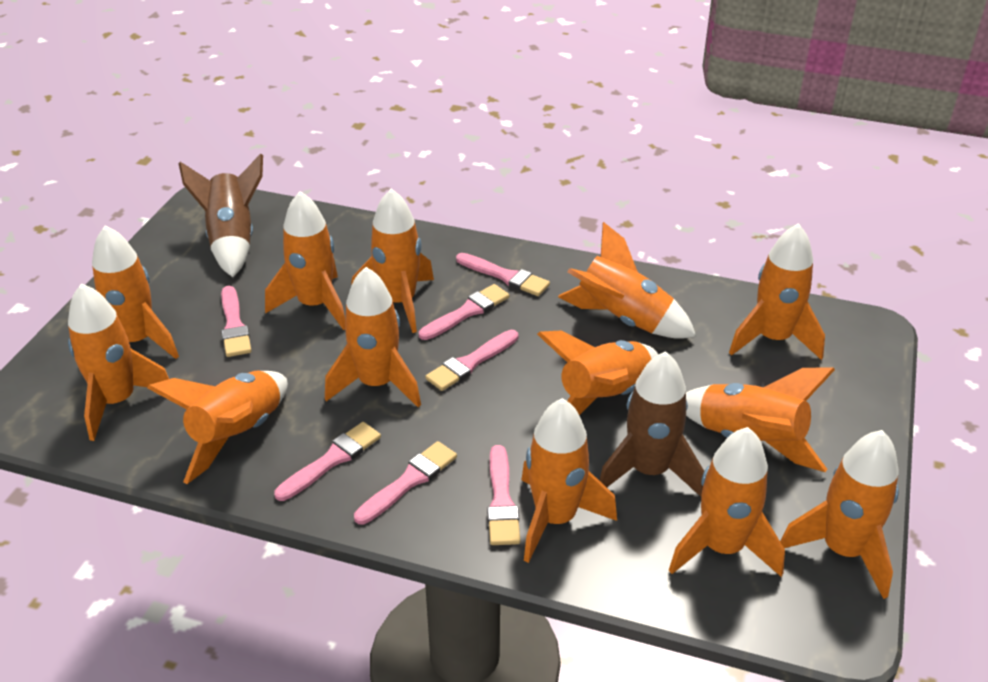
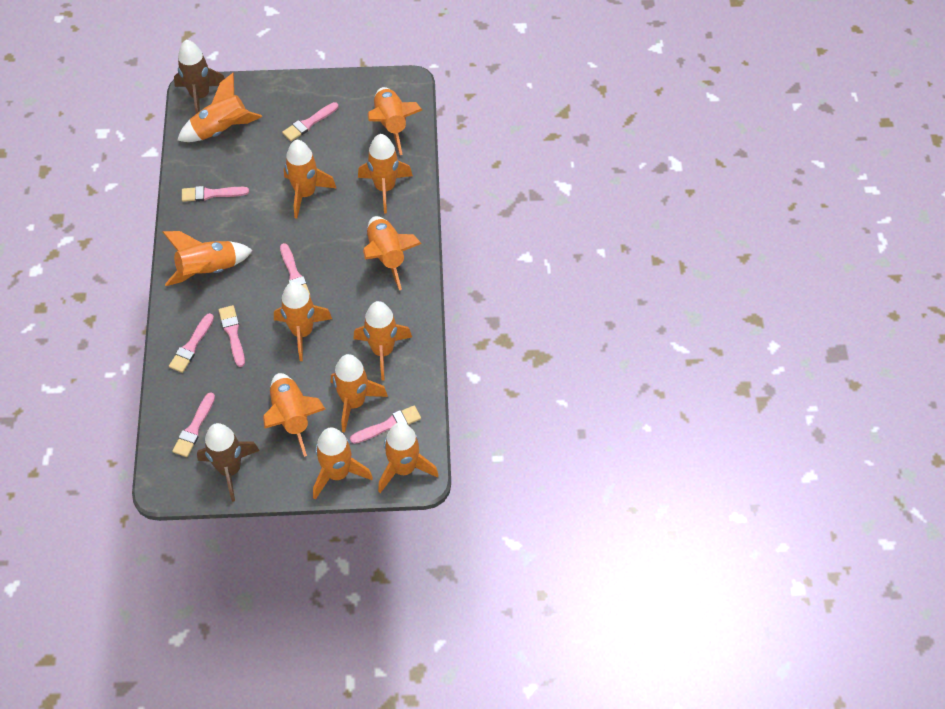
orange rocket: [68,283,169,441] [92,225,179,359] [147,371,288,484] [265,191,345,330] [325,267,421,407] [351,188,434,333] [521,398,617,563] [537,330,658,415] [558,222,696,339] [669,427,785,577] [686,368,835,472] [729,223,825,360] [780,430,899,599] = 13 -> [163,231,253,286] [177,73,262,142] [263,373,326,457] [274,282,332,361] [284,140,336,219] [313,427,373,500] [331,354,388,432] [353,301,412,381] [358,134,413,214] [363,216,422,290] [368,87,422,155] [378,422,438,493] = 12

